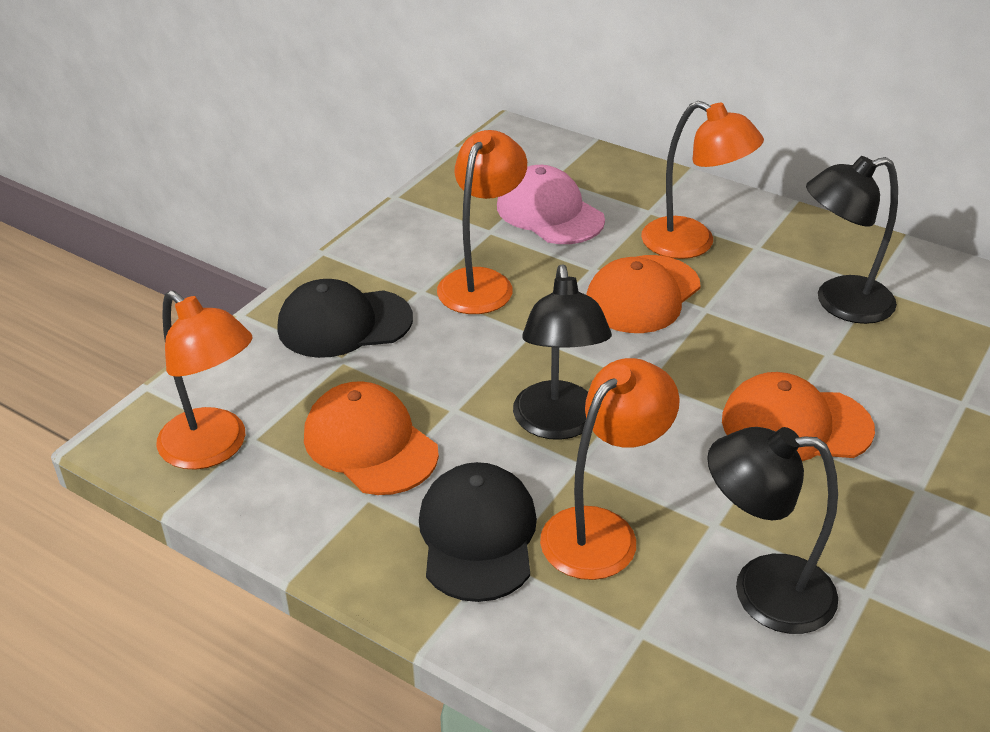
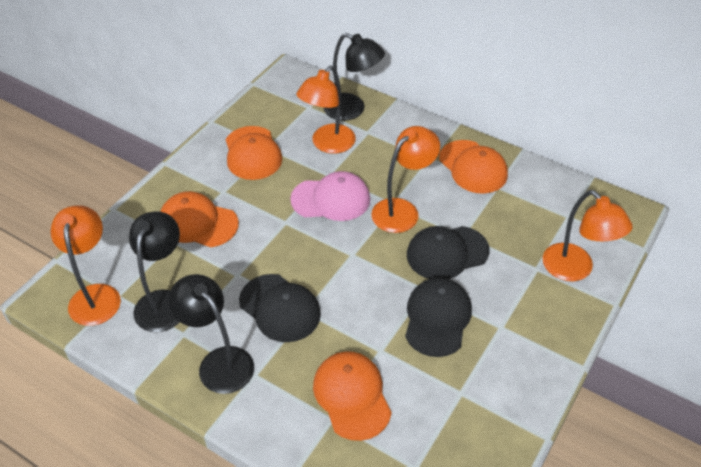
black cap: [277,279,413,358] [419,462,537,602] = 2 -> [239,274,321,342] [405,278,472,357] [407,226,490,279] = 3
orange cap: [304,381,439,495] [586,255,700,333] [722,372,875,461] = 3 -> [160,191,239,247] [226,126,282,180] [313,351,392,441] [439,140,508,194] = 4

